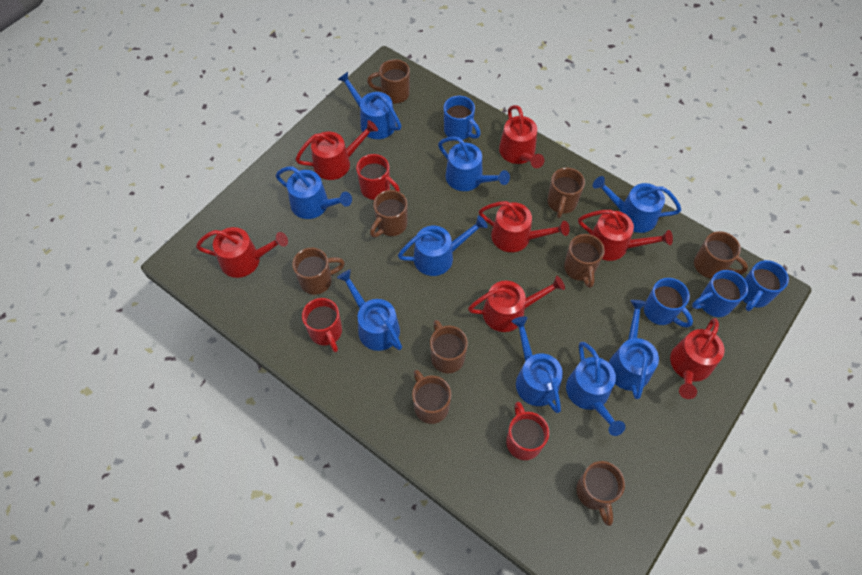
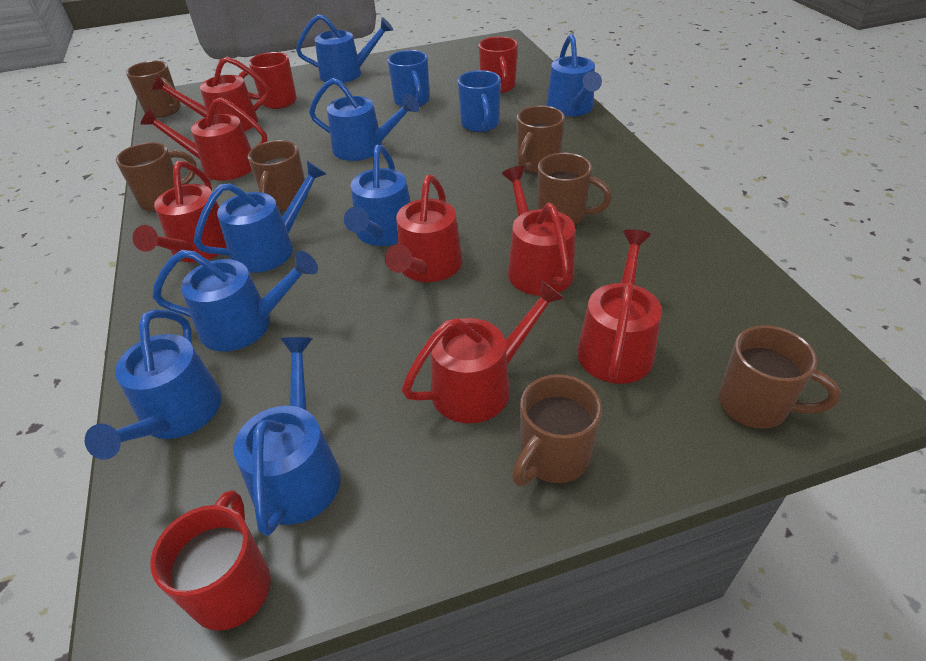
blue mug: [444,96,481,140] [644,278,693,328] [692,270,748,317] [743,260,789,311] = 4 -> [388,50,430,107] [458,70,501,132] = 2
blue watering can: [276,166,352,219] [337,72,402,139] [337,270,402,351] [398,215,488,276] [438,136,510,191] [512,316,563,413] [566,342,625,436] [593,176,681,233] [609,300,659,399] = 9 -> [85,309,222,460] [152,250,318,351] [194,161,327,273] [234,337,341,536] [296,14,393,83] [309,78,419,161] [344,145,410,246] [546,34,602,116] = 8
brown mug: [292,248,345,295] [367,59,410,104] [370,190,408,237] [412,370,451,424] [430,320,468,373] [547,168,585,218] [564,234,605,288] [576,461,625,526] [694,231,748,278] = 9 -> [116,142,197,212] [126,61,181,118] [248,140,308,211] [512,374,602,486] [517,106,565,174] [537,153,612,225] [718,325,841,429] = 7

